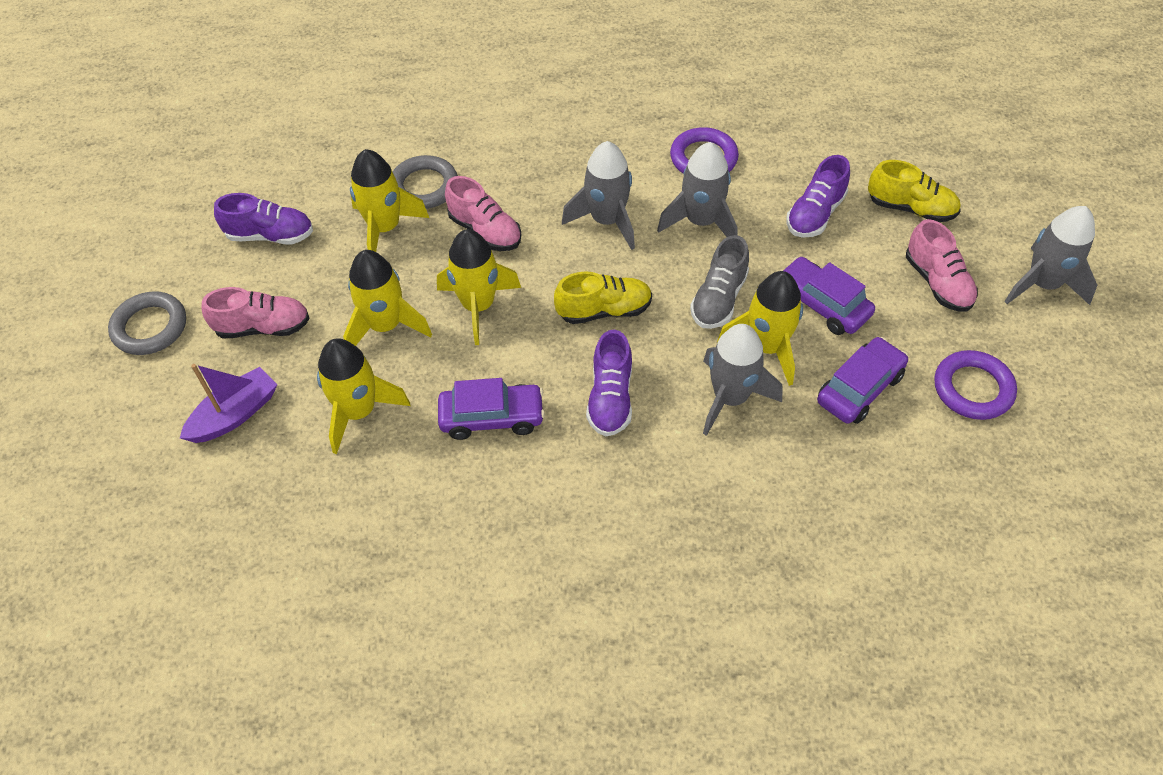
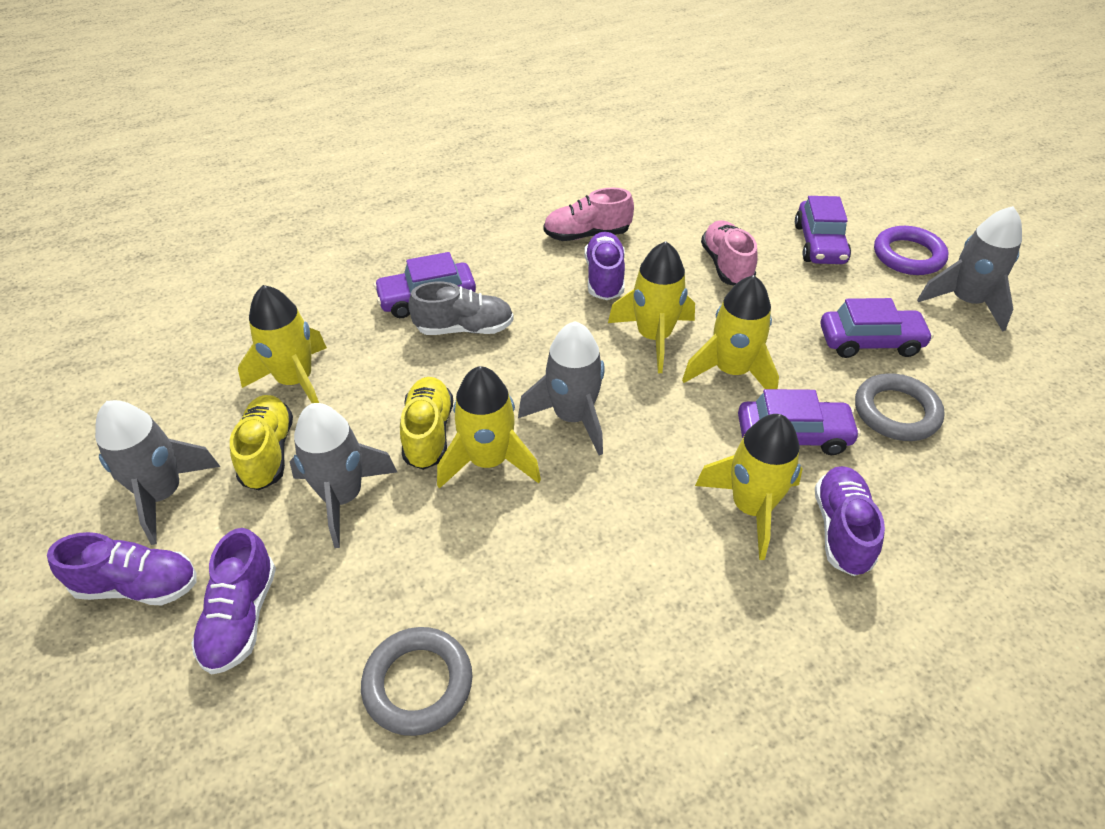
pink shoe: [202,287,310,338] [445,176,521,251] [906,219,978,312] = 3 -> [543,188,634,241] [701,220,758,286] = 2
purple boat: [180,364,278,443] = 1 -> none = 0
purple car: [438,378,545,440] [780,257,875,335] [817,337,908,424] = 3 -> [373,252,476,318] [738,389,861,455] [795,196,851,264] [821,298,933,358] = 4
purple ring: [670,127,739,173] [934,350,1017,420] = 2 -> [874,226,949,275] = 1
purple shoe: [214,193,313,245] [586,330,632,436] [786,155,850,238] = 3 -> [47,532,197,605] [191,528,276,674] [585,232,625,300] [815,466,885,576] = 4

